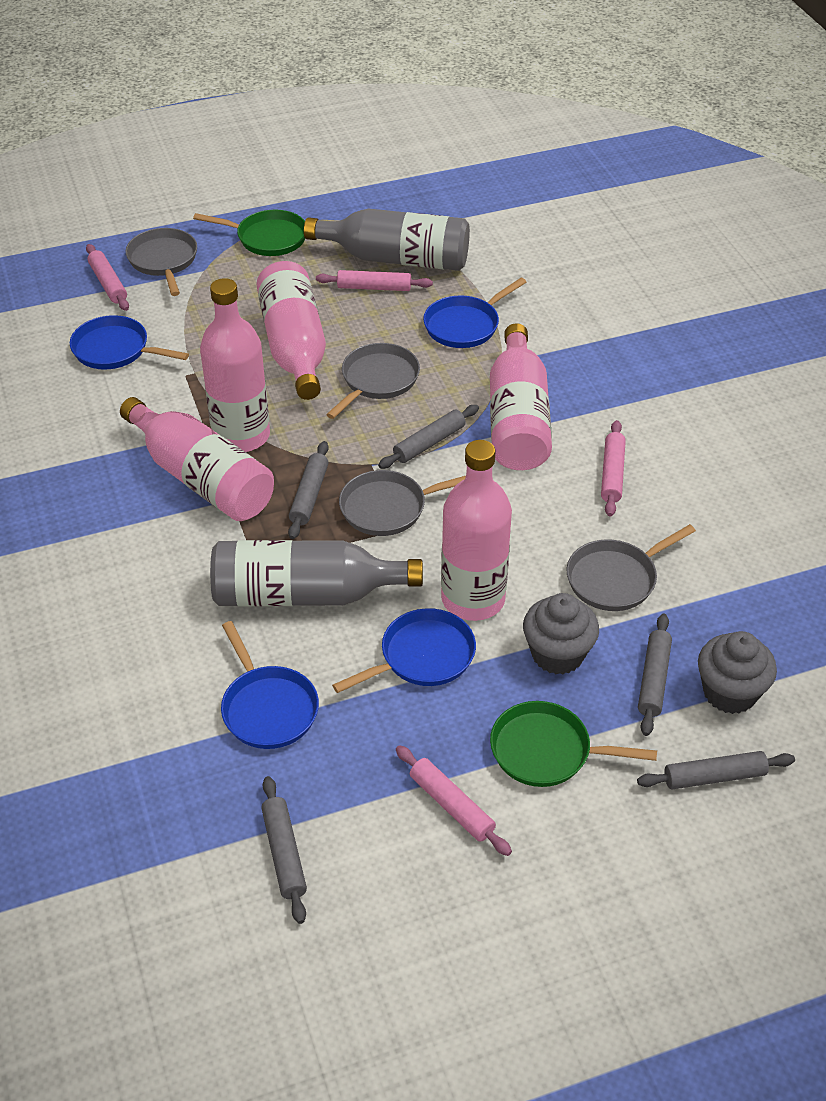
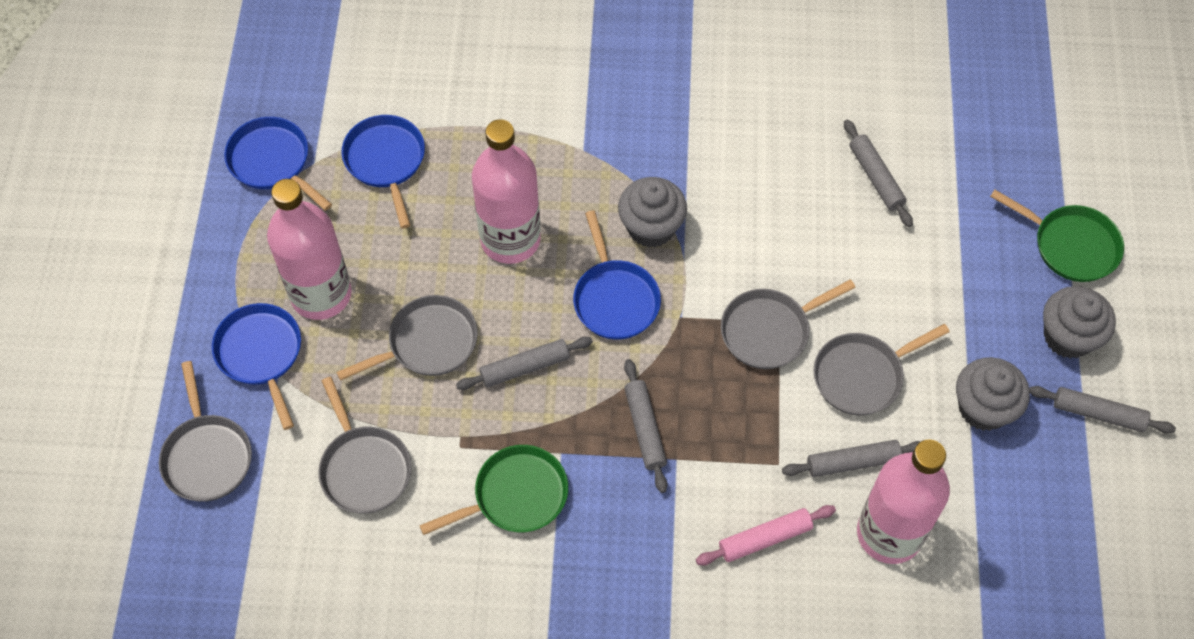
grey bottle: [210,540,423,607] [304,208,470,271] = 2 -> none = 0
grey cupcake: [523,593,599,675] [698,631,777,714] = 2 -> [618,177,687,248] [956,357,1030,431] [1043,286,1116,359] = 3
grey pan: [125,228,197,296] [326,343,420,419] [339,470,466,536] [566,524,696,611] = 4 -> [159,361,252,502] [318,377,411,513] [336,295,478,381] [721,279,856,369] [813,324,950,415] = 5
pink bottle: [120,397,274,521] [200,278,270,452] [257,261,326,400] [441,440,512,621] [490,323,552,470] = 5 -> [267,179,352,320] [472,119,541,264] [857,439,950,564] = 3
pink rolling pin: [86,244,129,311] [316,270,433,291] [396,745,512,856] [601,420,626,517] = 4 -> [696,505,836,566] = 1

